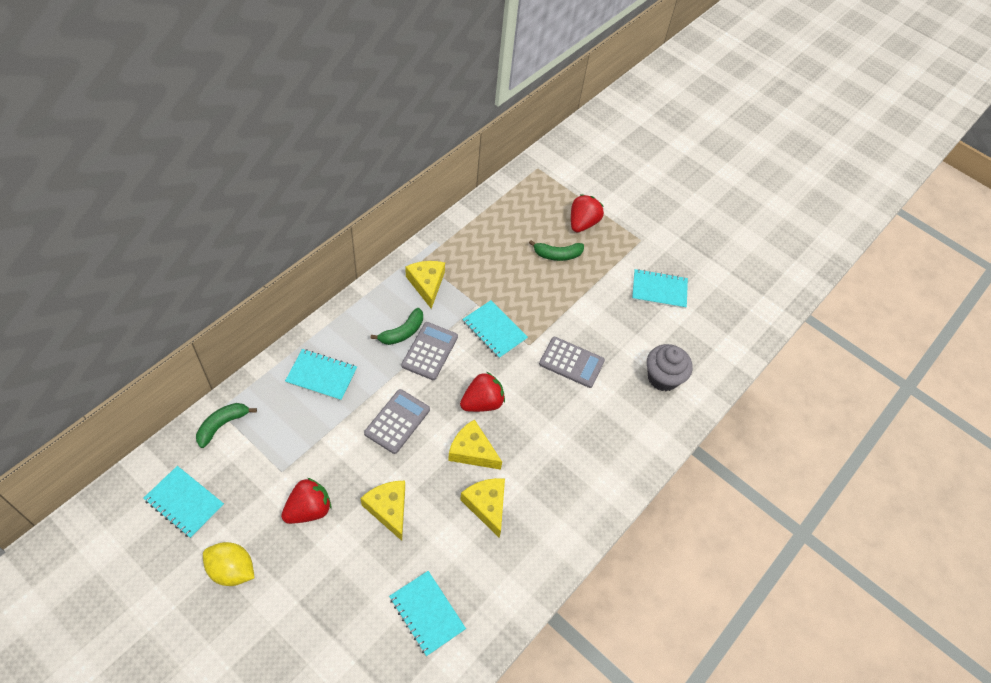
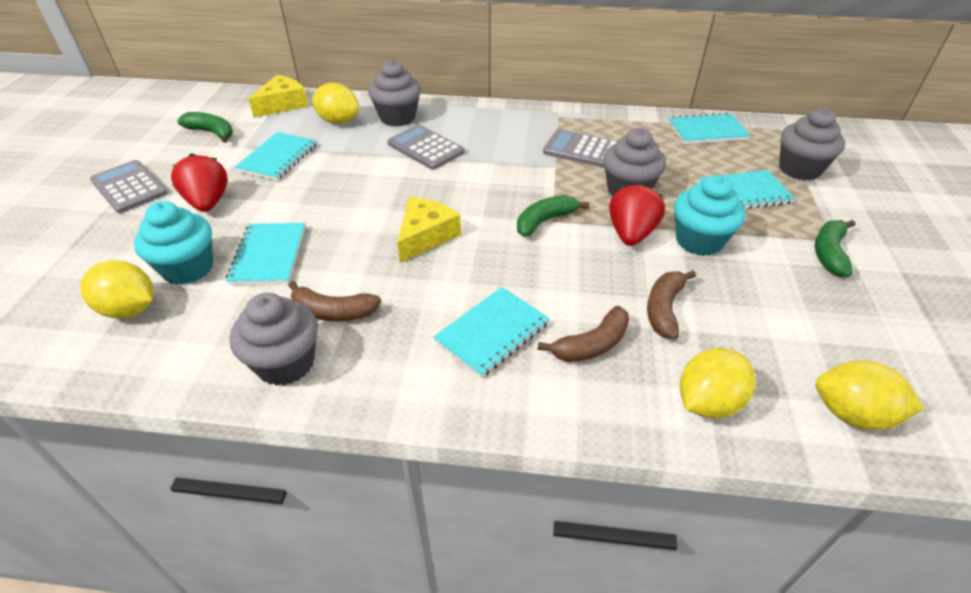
brown banana: none = 0 -> [288,281,381,321] [538,306,629,362] [647,271,696,339] = 3
grey cupcake: [647,344,693,391] = 1 -> [230,293,318,386] [368,60,421,127] [603,128,666,196] [779,108,845,181] = 4
red strawberry: [281,478,331,524] [460,372,505,412] [571,194,604,232] = 3 -> [171,153,228,212] [609,183,665,246] = 2
turquoise cupcake: none = 0 -> [134,201,213,285] [674,175,745,256] = 2
yellow cheese: [361,481,405,541] [406,261,445,309] [448,419,502,470] [460,478,505,538] = 4 -> [248,75,309,118] [397,197,461,263] = 2
yellow lemon: [203,542,254,586] = 1 -> [80,260,154,318] [312,83,359,124] [680,348,756,419] [815,360,924,430] = 4

